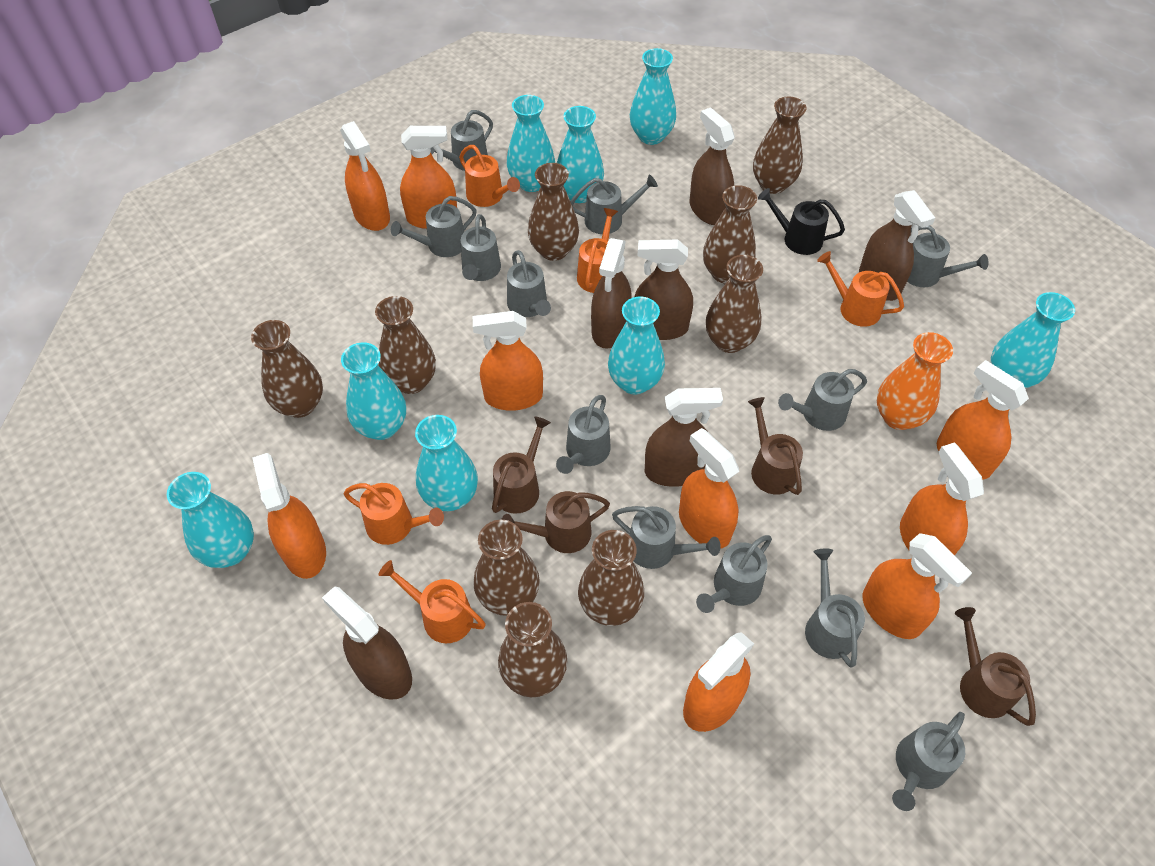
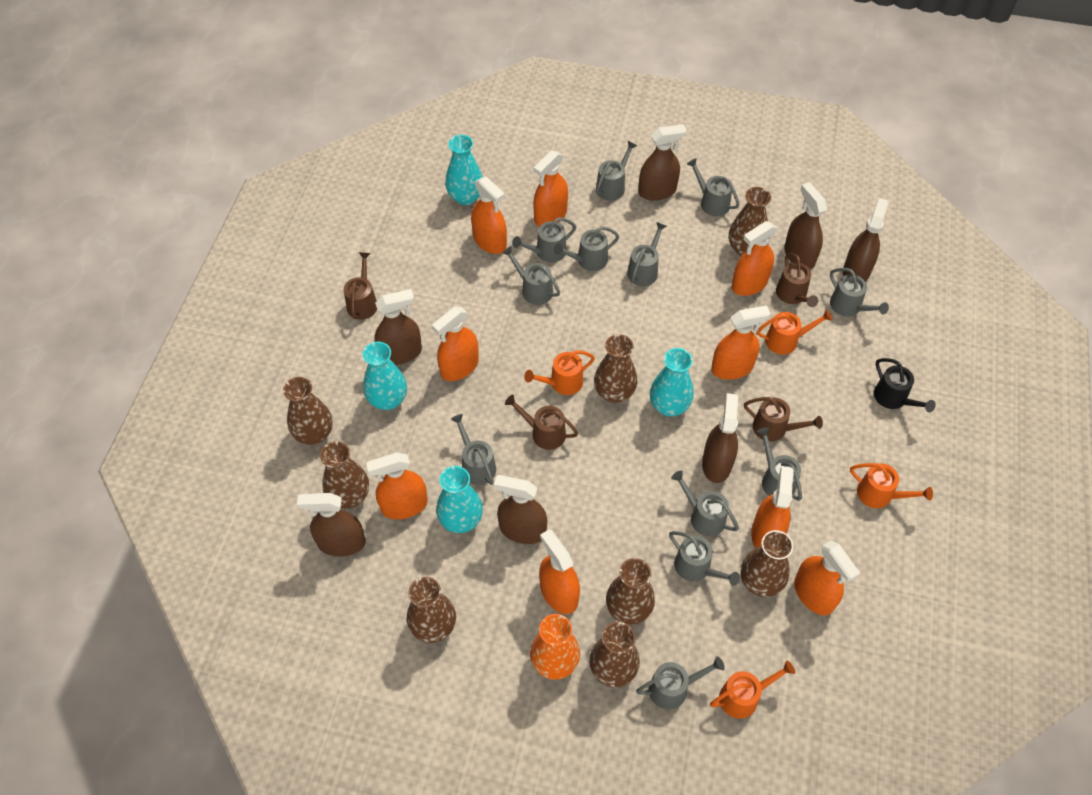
brown spray bottle: [322,586,412,700] [591,238,632,349] [635,239,693,340] [645,388,723,487] [690,107,735,225] [859,190,935,301] = 6 -> [297,493,366,557] [374,289,422,365] [494,475,547,544] [639,124,687,201] [702,393,739,483] [784,182,827,269] [843,198,889,282] = 7
brown vase: [251,320,323,418] [375,296,436,394] [473,520,540,616] [498,602,567,697] [528,163,579,261] [578,530,644,626] [703,185,757,283] [706,255,763,353] [753,96,807,194] = 9 -> [283,377,333,445] [320,441,369,509] [407,577,456,643] [589,622,640,688] [594,334,637,403] [606,558,655,625] [729,187,771,256] [741,530,793,597] = 8
orange watering can: [343,483,444,545] [378,560,486,643] [459,145,520,207] [577,208,618,293] [817,251,904,327] = 5 -> [524,350,595,395] [710,661,795,719] [757,310,832,355] [850,463,933,508] = 4
turquoise vase: [167,472,254,568] [341,342,406,440] [415,415,478,511] [507,95,555,192] [557,106,604,203] [608,296,665,395] [630,48,676,145] [991,292,1075,388] = 8 -> [363,342,407,410] [436,466,483,533] [445,135,483,205] [650,348,694,416] = 4

